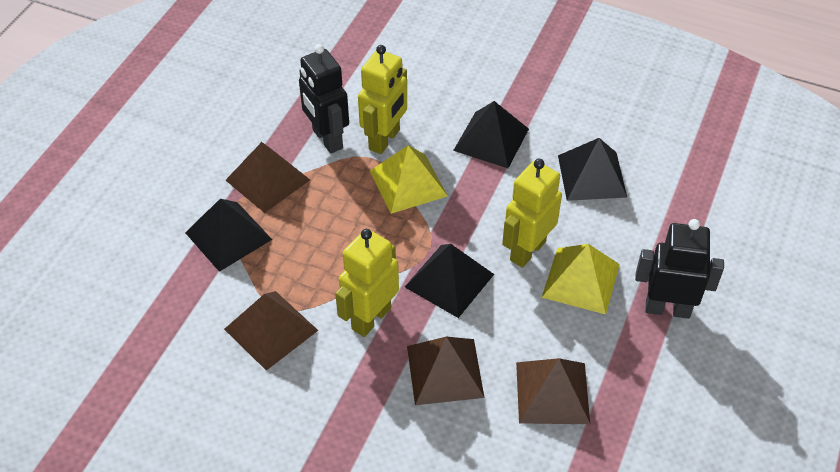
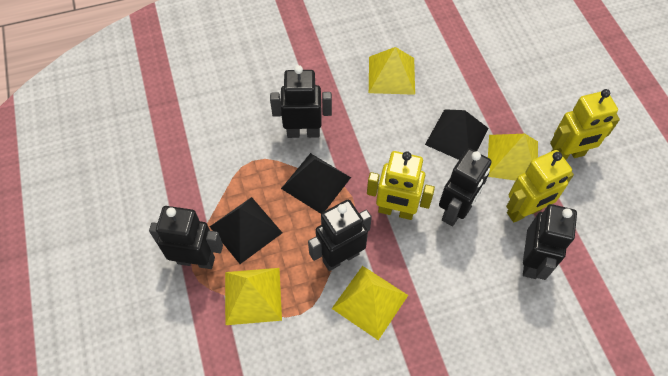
black pyramid: [185,199,272,272] [405,244,494,318] [453,101,529,168] [558,138,627,201] = 4 -> [210,197,282,264] [281,153,351,214] [425,109,488,160] = 3
black robot: [299,44,349,153] [635,219,724,319] = 2 -> [149,206,223,269] [270,65,332,138] [308,200,372,271] [439,148,491,226] [523,204,577,280] = 5
brown pyramid: [224,291,318,371] [225,142,310,213] [407,337,485,405] [516,358,590,424] = 4 -> none = 0
yellow pyramid: [370,145,448,214] [542,244,620,315] = 2 -> [225,268,282,325] [332,266,408,340] [369,47,415,95] [488,134,538,181] = 4

